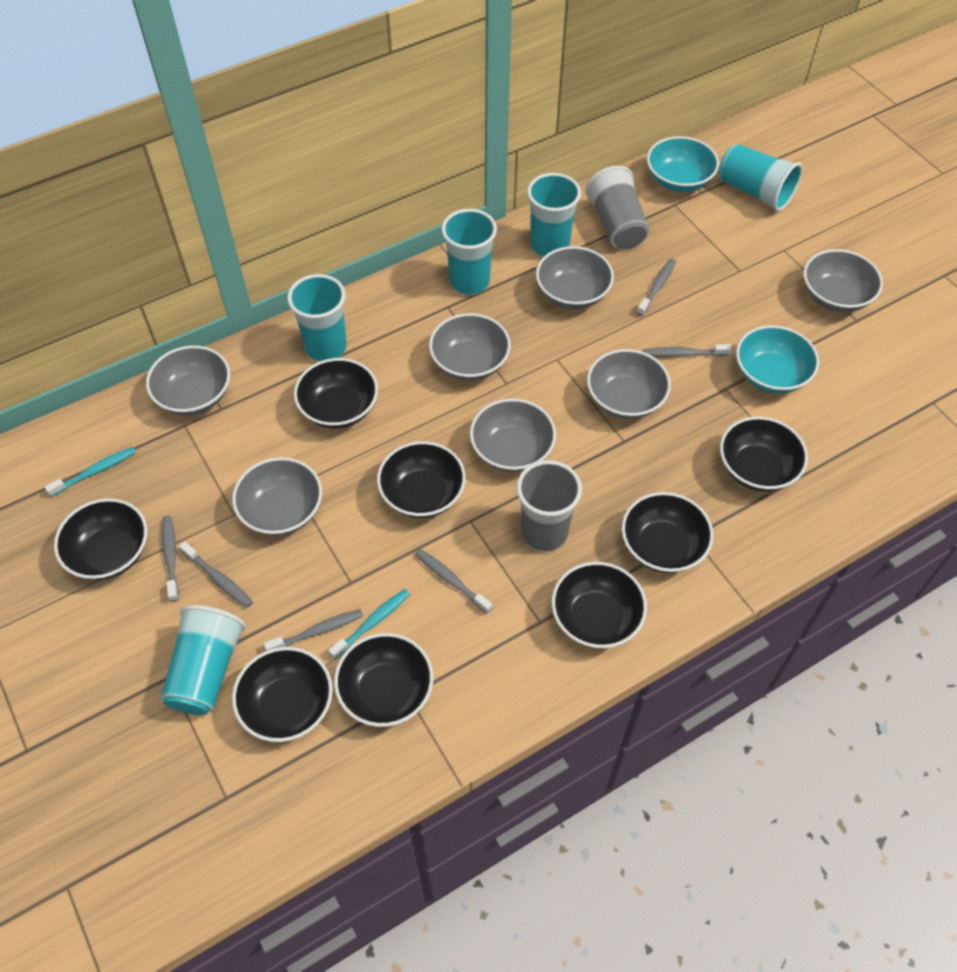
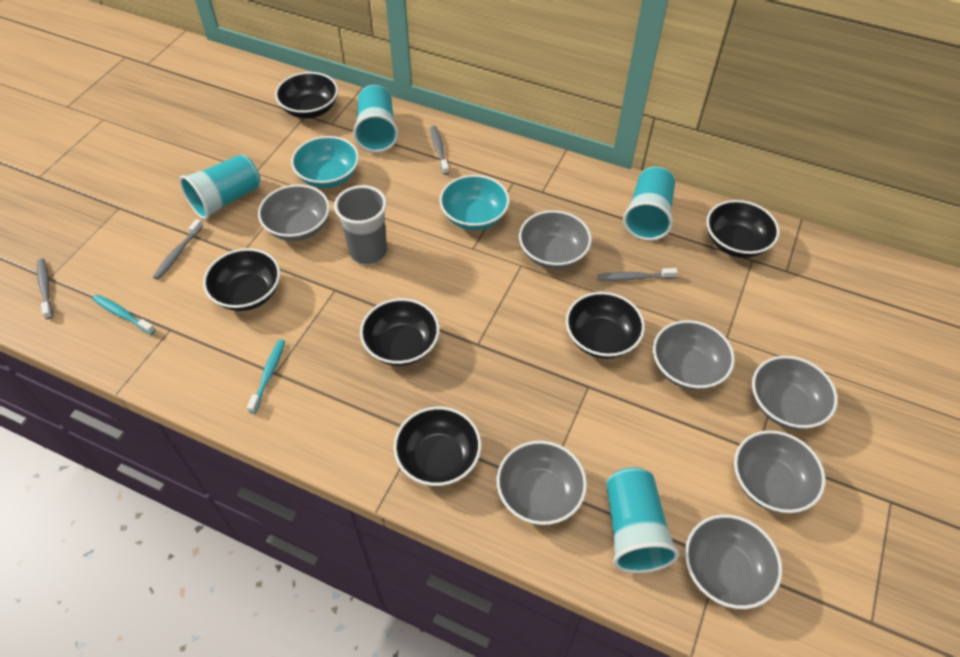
black bowl: [54,498,147,580] [232,647,333,742] [294,358,378,429] [334,633,433,727] [377,441,466,518] [552,562,647,648] [622,492,713,573] [720,416,808,492] = 8 -> [203,248,280,311] [275,72,338,118] [360,298,440,366] [393,407,481,486] [566,292,645,359] [706,200,780,258] = 6
grey cup: [516,460,582,552] [585,166,649,249] = 2 -> [334,185,387,265] = 1
grey toothbrush: [162,516,179,602] [179,541,253,608] [264,609,363,651] [415,549,492,614] [637,258,676,316] [643,344,731,357] = 6 -> [37,259,53,319] [153,219,203,280] [431,126,449,175] [598,268,678,281] = 4
turquoise cup: [160,605,246,715] [287,274,347,362] [441,209,497,295] [527,173,581,257] [719,144,803,211] = 5 -> [179,154,260,220] [353,85,399,152] [606,467,679,573] [623,167,675,241] = 4

